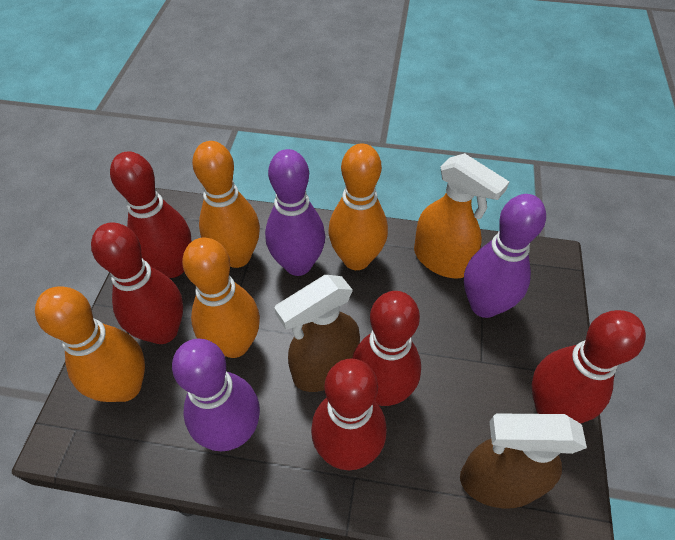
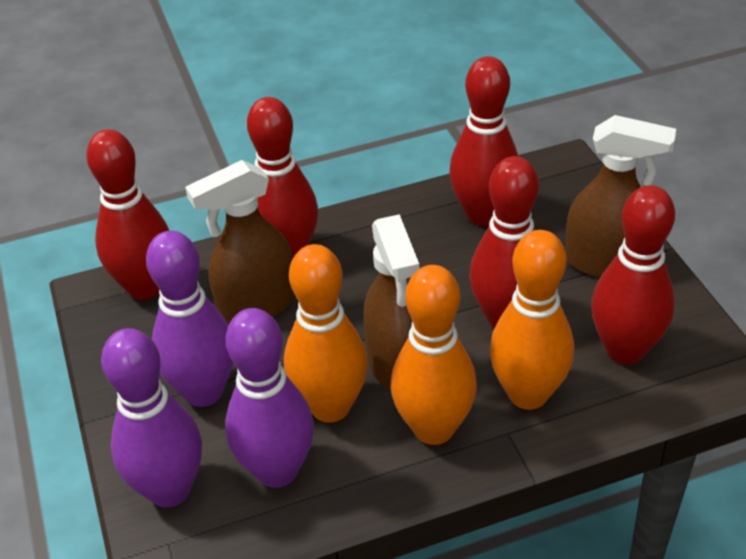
brown spray bottle: [274,275,360,392] [460,413,587,509] = 2 -> [185,160,295,324] [363,214,419,390] [565,115,676,278] = 3
orange bowling pin: [35,286,145,402] [182,237,260,358] [192,141,260,268] [329,144,388,270] = 4 -> [284,244,368,423] [391,265,477,445] [490,230,574,410] = 3
orange spray bottle: [414,153,509,279] = 1 -> none = 0

